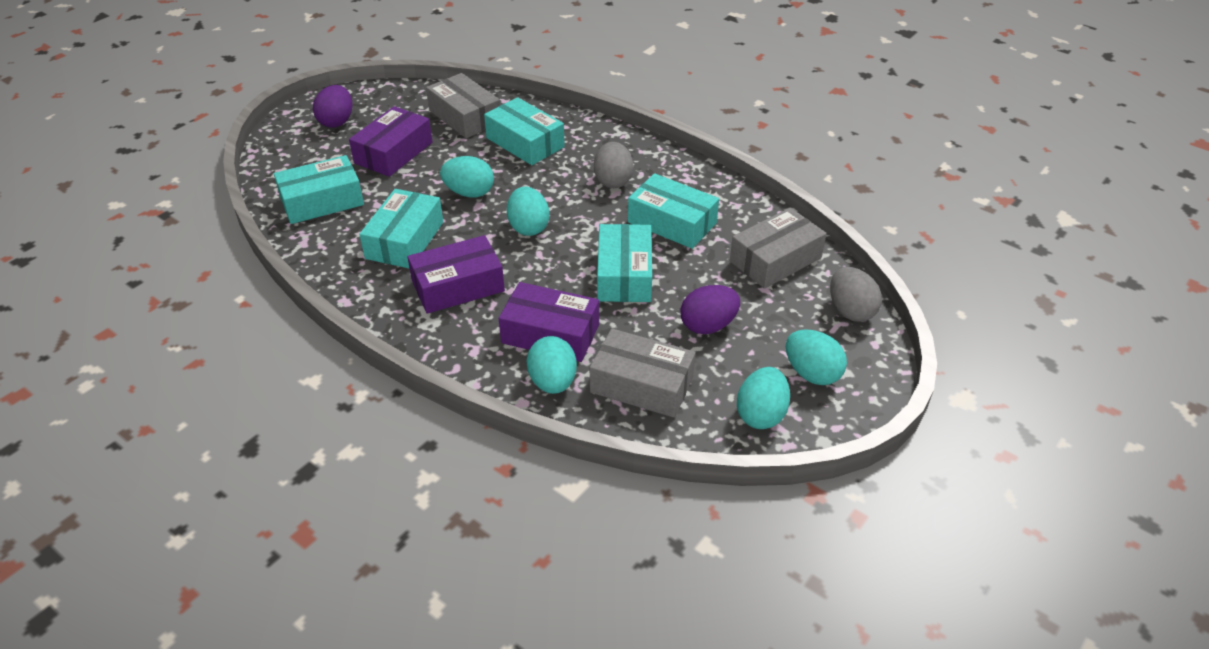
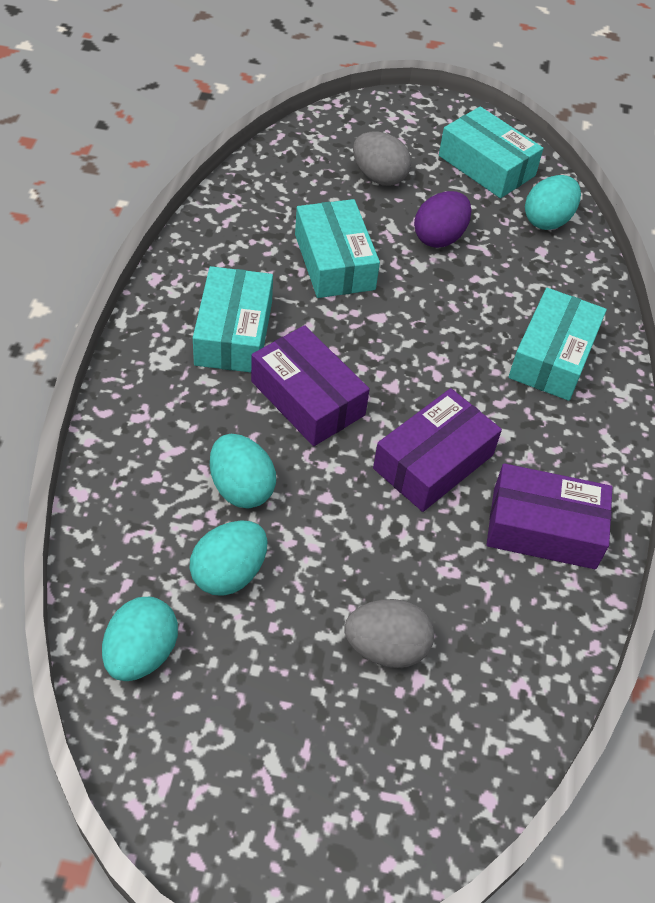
grey box: [426,73,500,138] [590,328,696,418] [730,208,827,289] = 3 -> none = 0
purple egg: [313,85,353,128] [681,285,740,334] = 2 -> [414,191,471,248] = 1
turquoise box: [274,155,364,224] [359,189,443,269] [484,97,565,165] [597,224,652,302] [628,173,719,249] = 5 -> [193,266,273,372] [295,199,380,298] [439,106,543,198] [509,288,607,401] = 4
turquoise egg: [440,156,494,198] [507,187,549,236] [527,336,577,394] [737,367,790,429] [786,329,847,385] = 5 -> [102,597,178,681] [189,520,267,596] [210,434,276,508] [525,175,581,230] = 4

